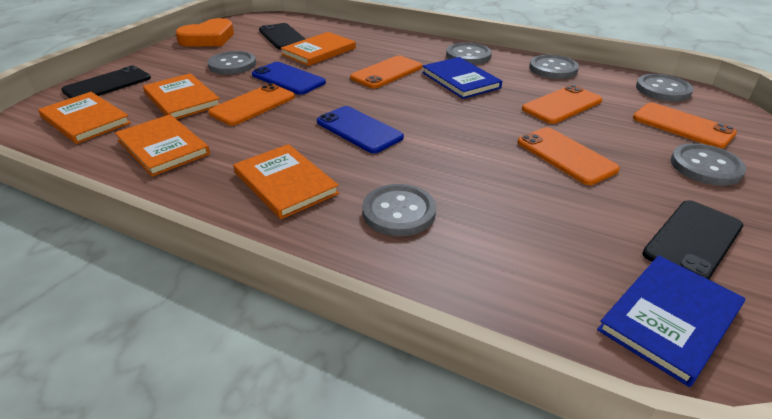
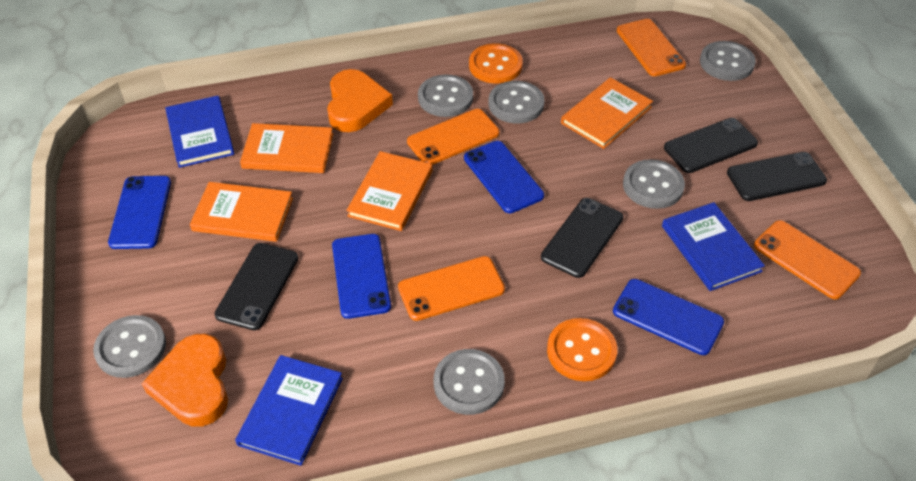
black phone: [61,65,151,98] [259,23,305,49] [642,200,743,280] = 3 -> [215,243,298,330] [541,198,624,278] [664,118,758,173] [727,152,827,201] = 4
blue book: [422,57,502,99] [597,255,745,387] = 2 -> [165,96,234,168] [235,355,343,466] [662,202,765,291] = 3
blue phone: [252,62,326,95] [317,106,404,153] = 2 -> [108,176,171,249] [332,234,391,319] [464,141,544,213] [613,279,724,355] = 4
orange book: [38,92,131,144] [115,114,210,177] [143,73,220,119] [233,144,339,219] [281,32,356,66] = 5 -> [190,182,293,242] [240,123,333,173] [346,151,433,231] [561,77,653,149] = 4
orange button: none = 0 -> [469,43,523,84] [547,318,617,381] = 2
orange heart: [175,18,234,47] = 1 -> [142,334,228,427] [327,69,393,132] = 2
orange phone: [208,83,295,126] [350,55,422,88] [518,127,620,185] [522,85,602,124] [633,103,737,149] = 5 -> [398,256,505,321] [407,109,500,165] [617,19,686,76] [754,220,861,300] = 4

